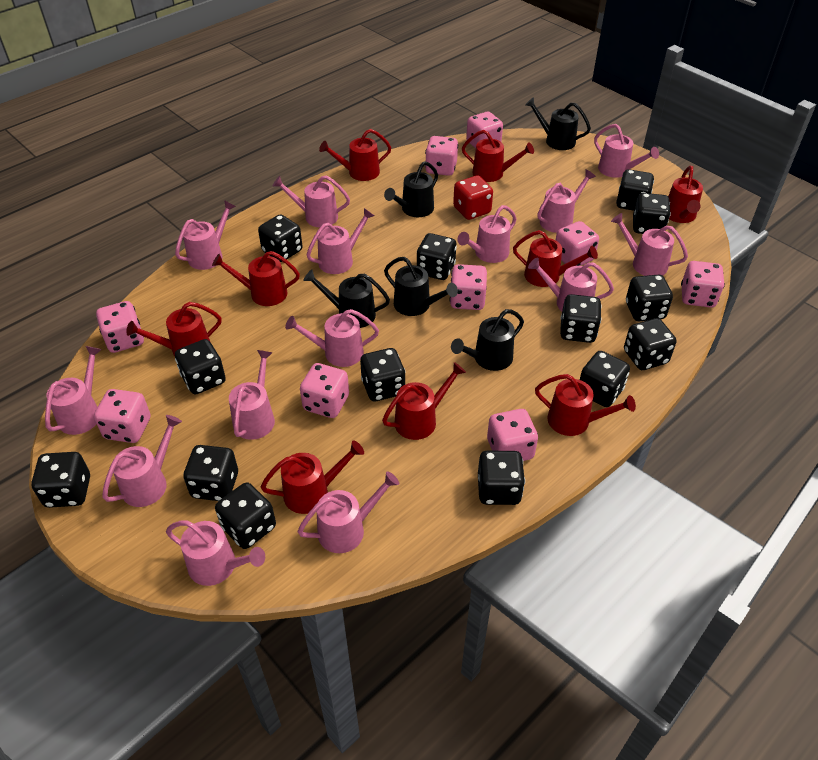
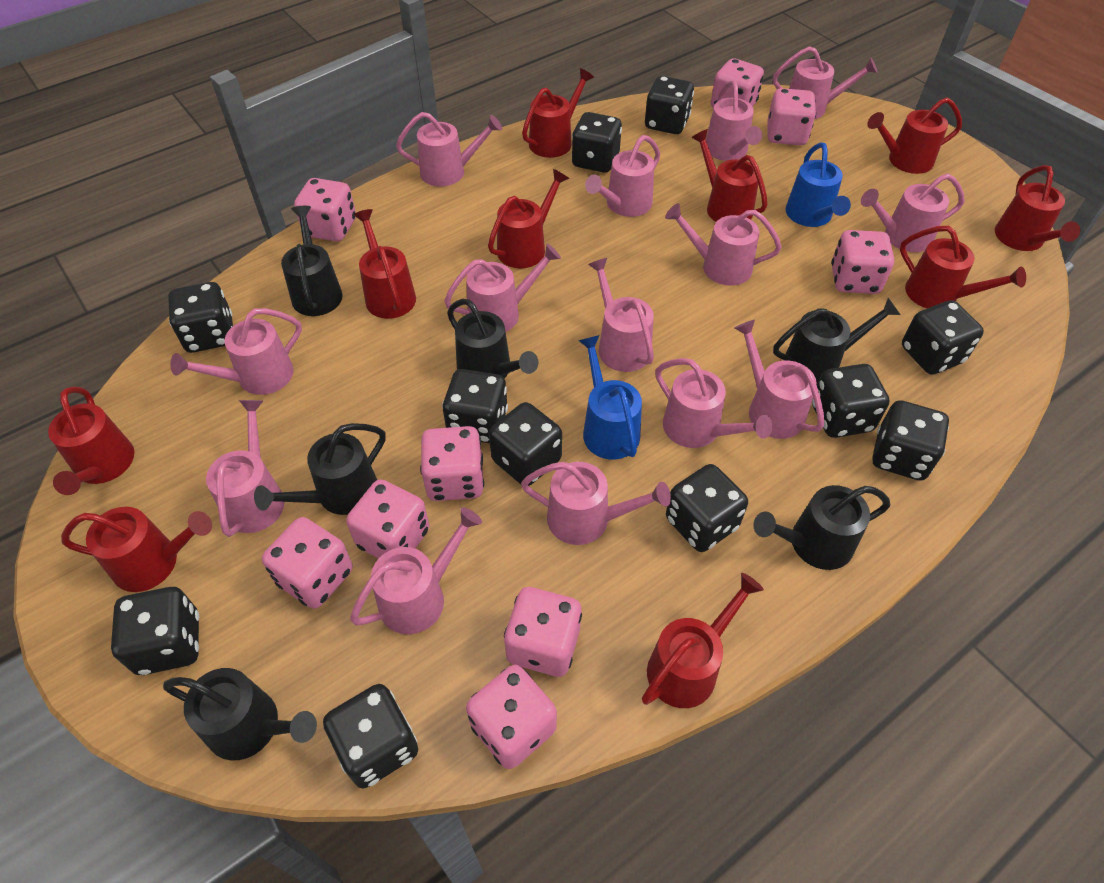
black dice: [31,452,90,508] [175,339,226,394] [183,445,238,501] [215,482,276,549] [258,215,302,262] [360,348,406,401] [417,233,457,280] [478,451,525,505] [560,294,602,343] [580,351,630,407] [616,169,654,211] [624,318,676,370] [626,275,673,321] [633,193,671,234] = 14 -> [111,587,199,675] [168,282,233,353] [323,684,418,788] [442,369,508,443] [489,402,562,486] [571,112,622,173] [645,76,694,134] [666,464,748,552] [812,364,890,438] [872,400,949,481] [902,300,984,375] = 11
black watering can: [303,269,390,328] [384,162,438,217] [384,257,458,316] [451,309,524,371] [525,97,591,150] = 5 -> [163,668,317,760] [254,423,386,515] [281,206,343,316] [447,299,539,378] [753,485,890,570] [773,298,901,384] = 6
blue watering can: none = 0 -> [578,335,642,460] [785,142,851,227] = 2
red dice: [453,175,493,220] = 1 -> none = 0
red watering can: [126,302,221,356] [212,251,300,306] [261,441,364,514] [319,129,391,181] [382,362,466,440] [462,130,534,182] [513,230,598,287] [535,374,636,436] [668,166,703,223] = 9 -> [48,386,134,495] [61,507,212,592] [354,209,416,319] [488,169,569,268] [522,68,594,158] [642,573,764,708] [691,129,767,222] [867,97,962,174] [900,226,1026,308] [995,165,1080,251] = 10

